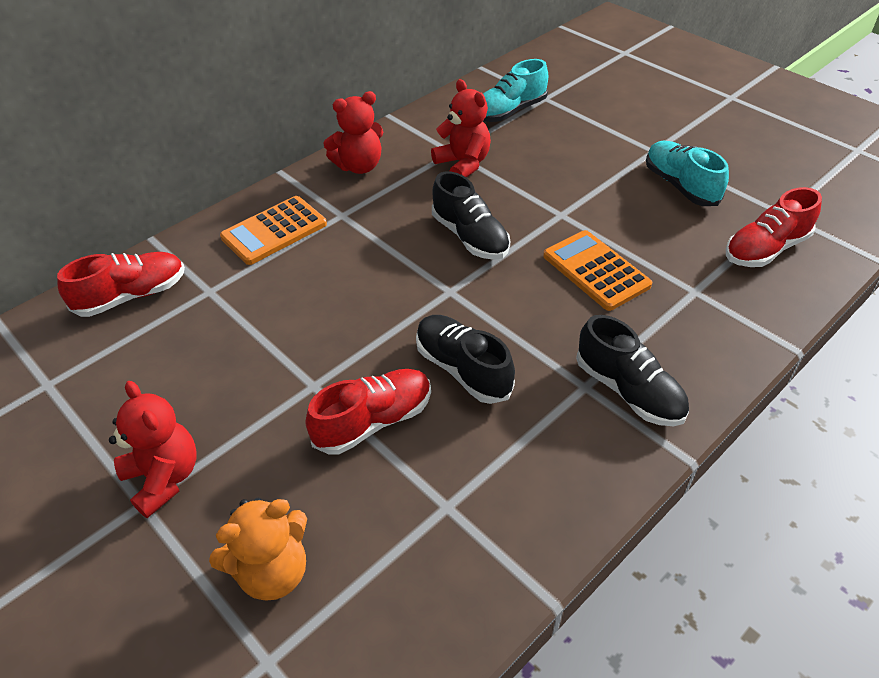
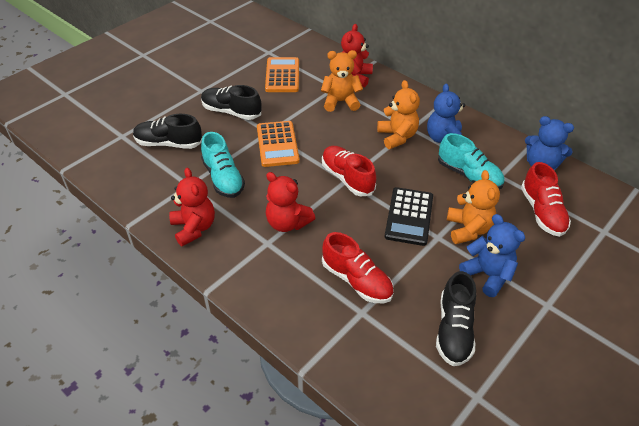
black calculator: none = 0 -> [384,187,433,246] = 1
blue teddy bear: none = 0 -> [427,83,465,143] [459,214,525,297] [525,116,574,170] = 3
orange teddy bear: [209,497,307,601] = 1 -> [321,50,363,112] [377,80,420,149] [447,170,500,244] = 3

